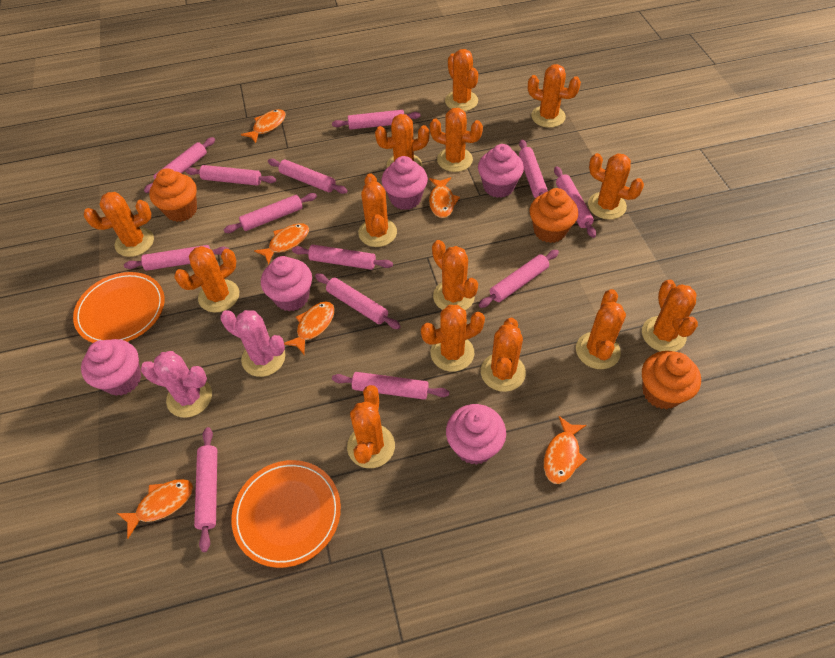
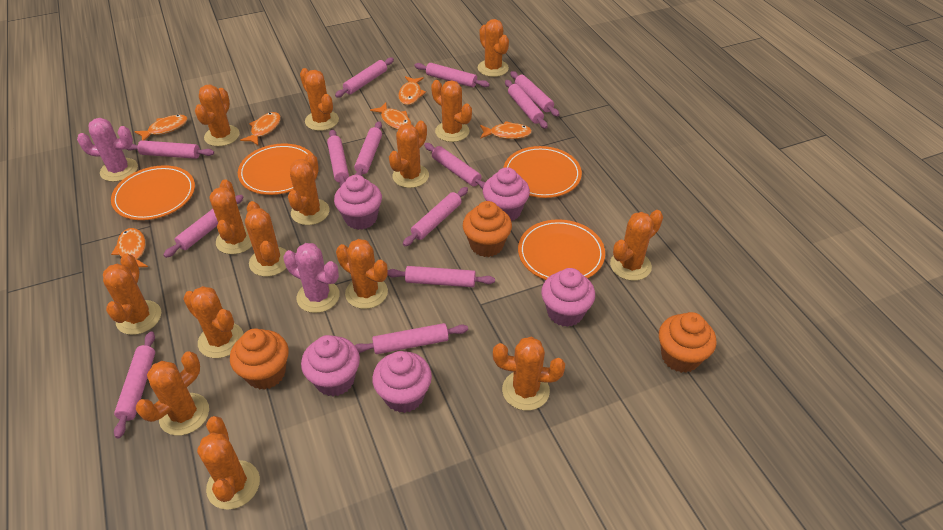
orange cactus: [84,192,154,257] [174,246,239,312] [347,385,395,468] [358,173,397,247] [375,114,430,168] [421,305,485,372] [430,108,483,172] [432,240,478,310] [445,49,478,111] [481,318,526,392] [528,64,581,128] [576,289,626,369] [588,153,644,220] [642,280,698,352] = 14 -> [103,253,161,335] [136,351,209,436] [183,286,244,358] [195,85,240,147] [197,416,260,510] [209,179,252,254] [245,201,287,277] [288,153,330,225] [300,68,339,131] [336,239,388,309] [389,121,429,188] [431,80,472,142] [478,19,509,77] [493,337,565,411] [610,210,663,281] = 15
orange plate: [73,272,165,343] [231,460,341,568] = 2 -> [111,165,195,220] [238,144,311,195] [504,146,582,198] [518,219,605,280] = 4

